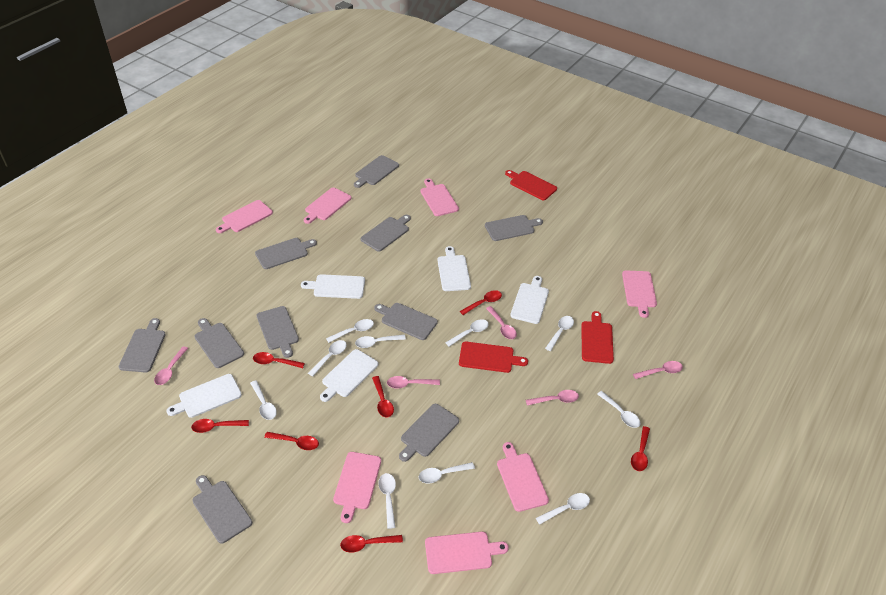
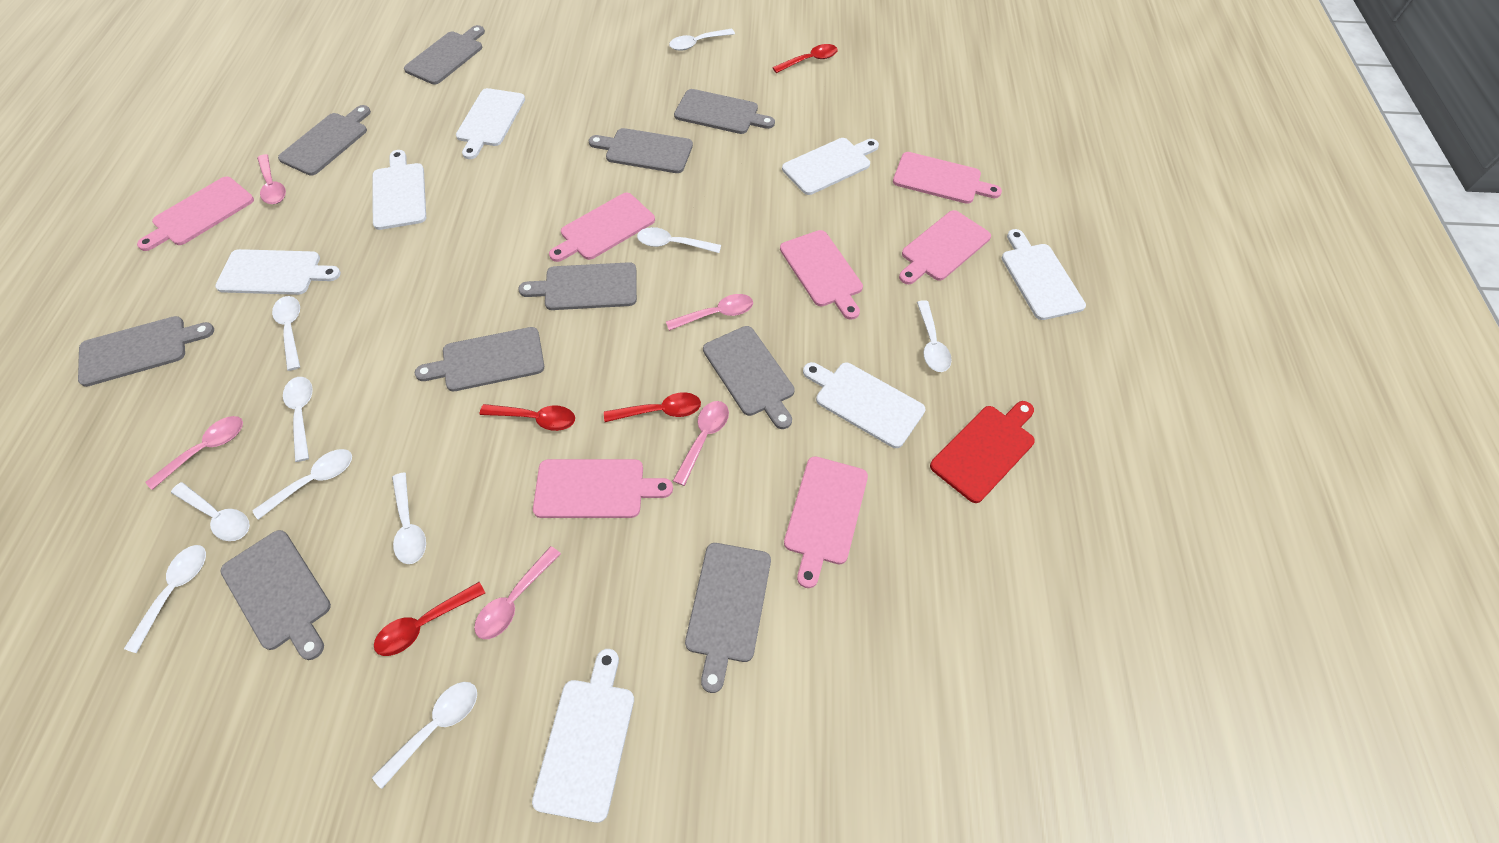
red cutting board: [459,342,528,373] [505,170,557,200] [581,311,614,364] = 3 -> [930,401,1035,503] = 1
red spoon: [191,419,249,433] [253,352,305,368] [264,432,319,450] [340,535,403,553] [372,376,394,417] [460,290,502,315] [631,426,650,471] = 7 -> [374,582,485,656] [480,404,575,431] [604,392,701,422] [772,44,838,73] = 4
white cutting board: [166,374,242,418] [301,274,365,299] [320,349,378,402] [437,246,471,291] [510,276,549,324] = 5 -> [215,249,341,295] [373,150,426,230] [456,88,525,159] [532,649,634,823] [782,138,879,195] [803,362,925,448] [1002,229,1086,320] = 7

